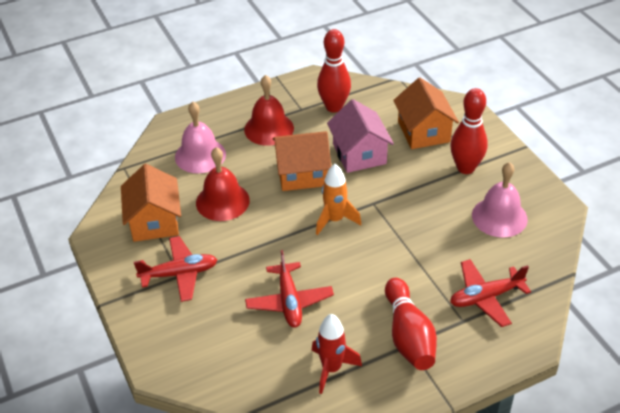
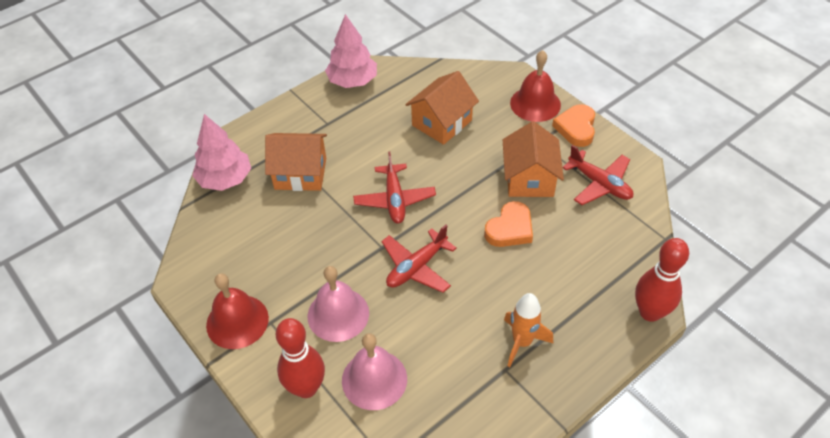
orange heart: none = 0 -> [484,201,533,247] [552,104,595,147] = 2
pink house: [327,99,394,173] = 1 -> none = 0
pink tree: none = 0 -> [192,114,251,191] [325,14,377,88] = 2
red bowling pin: [317,29,351,112] [385,278,437,370] [450,88,488,174] = 3 -> [276,318,325,398] [635,238,689,322] = 2
red rocket: [312,314,362,394] = 1 -> none = 0

